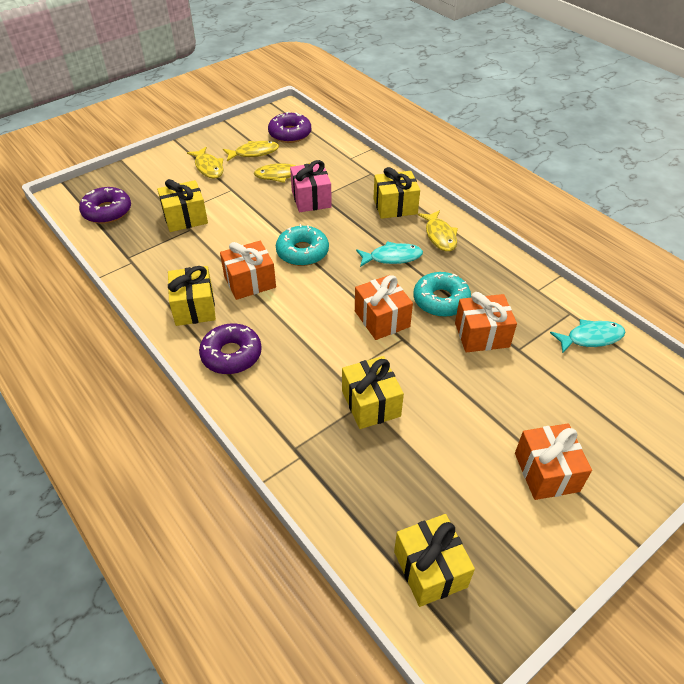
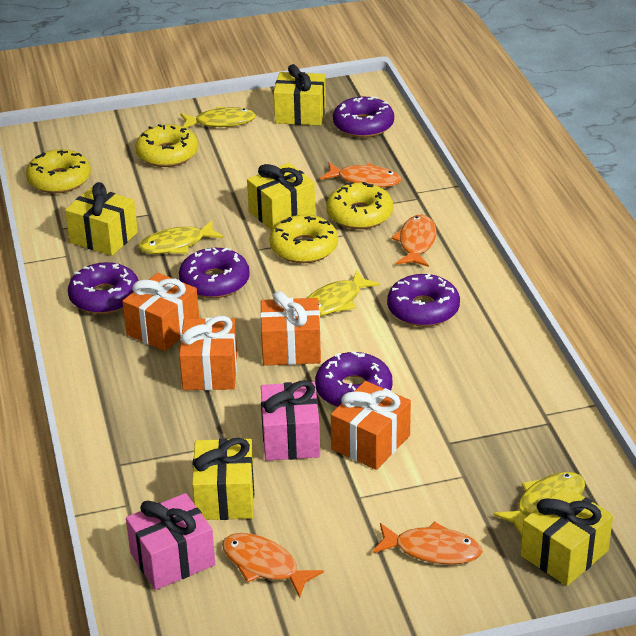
orange fish: none = 0 -> [222,533,324,598] [320,162,401,187] [372,521,483,564] [391,215,436,267] = 4
pink gift: [290,160,332,212] = 1 -> [126,493,215,590] [261,380,320,461] = 2
purple donut: [79,187,131,224] [199,324,262,374] [268,112,311,143] = 3 -> [68,262,139,314] [179,248,250,298] [315,351,393,407] [333,96,394,138] [387,274,460,327] = 5
turquoise donut: [276,224,329,266] [414,272,471,317] = 2 -> none = 0
turquoise fish: [356,241,423,267] [550,319,626,353] = 2 -> none = 0
yellow donut: none = 0 -> [26,149,91,193] [135,124,198,167] [269,215,338,263] [326,182,393,229] = 4

